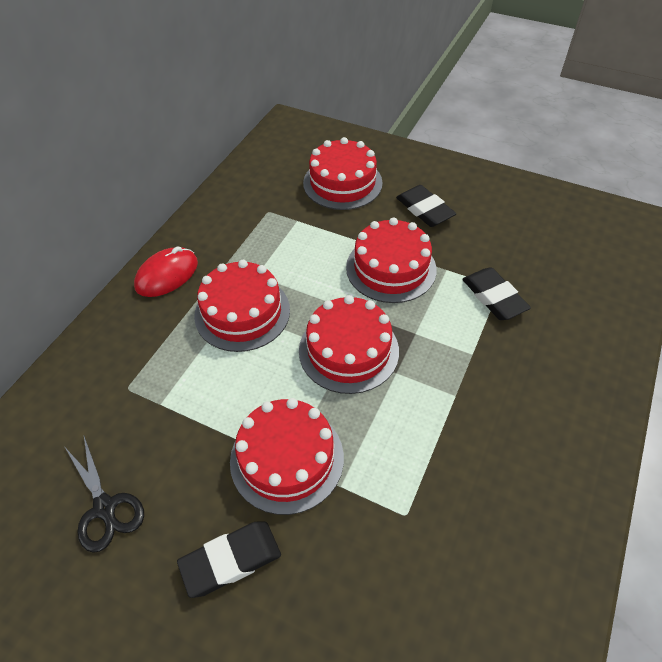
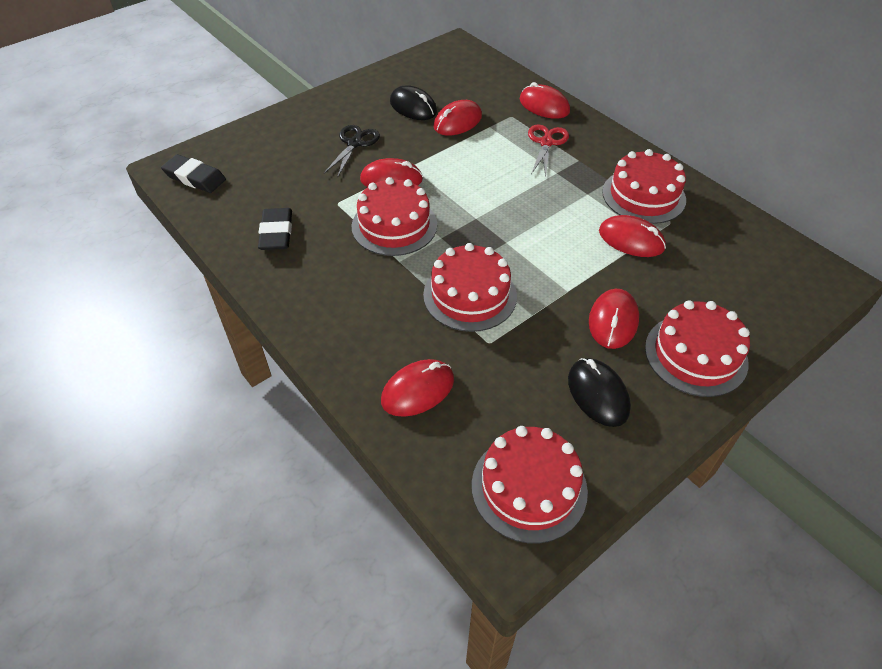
black eraser: [177,521,281,598] [396,185,456,227] [462,267,531,320] = 3 -> [161,154,226,193] [258,208,292,250] = 2
black mouse: none = 0 -> [390,85,437,120] [568,358,631,427] = 2
red mouse: [134,246,198,297] = 1 -> [360,158,423,187] [381,359,454,417] [433,100,482,136] [520,82,570,119] [589,289,639,349] [599,215,666,257] = 6
red scissors: none = 0 -> [528,124,569,176] = 1

